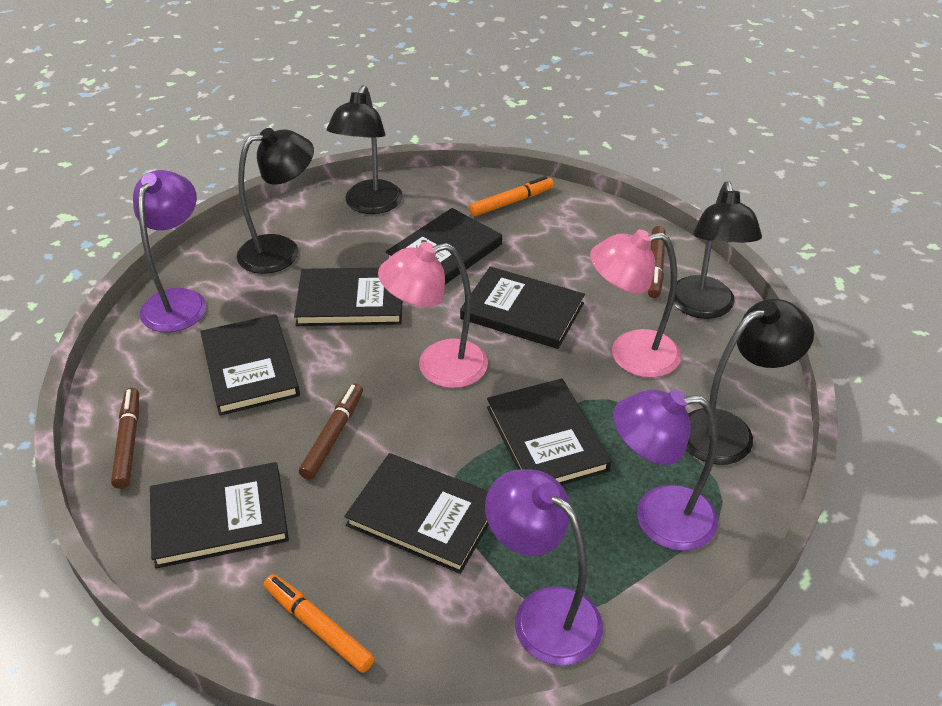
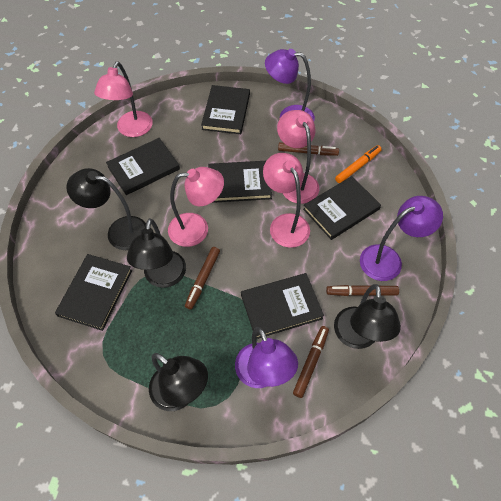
black book: [150,462,289,569] [200,314,300,416] [294,268,402,326] [344,453,489,574] [385,208,502,285] [460,267,585,349] [487,378,611,485] = 7 -> [55,254,132,331] [106,138,180,195] [201,85,250,134] [208,160,272,203] [241,273,324,339] [303,176,381,240] = 6
brown marker: [111,388,139,489] [299,383,363,480] [648,226,666,298] = 3 -> [185,247,220,310] [278,142,339,156] [293,326,329,398] [326,285,399,296] = 4
orange marker: [264,574,375,673] [469,176,554,216] = 2 -> [335,145,382,183] = 1
pink lamp: [378,242,488,388] [590,229,681,378] = 2 -> [94,62,153,137] [168,167,224,247] [263,153,310,248] [277,110,319,204] = 4

